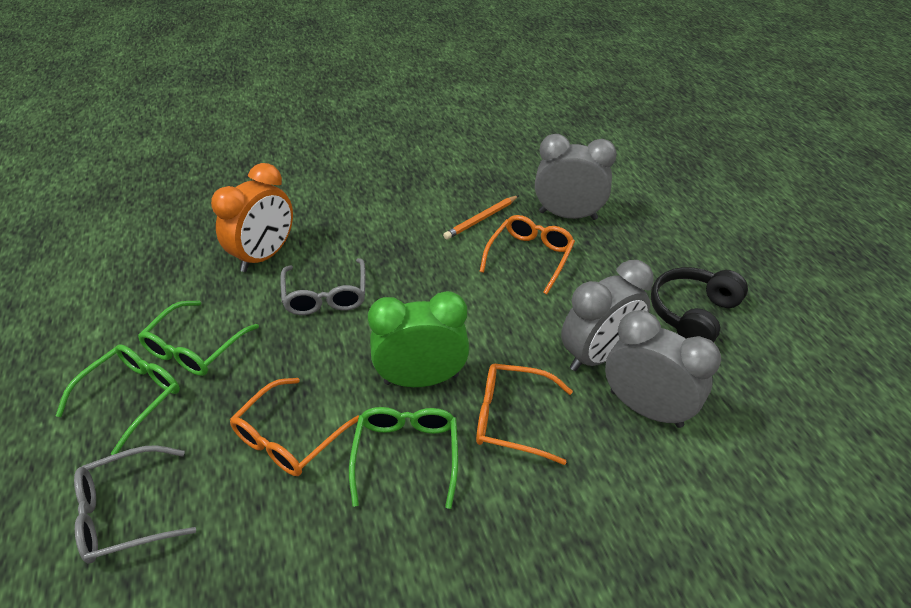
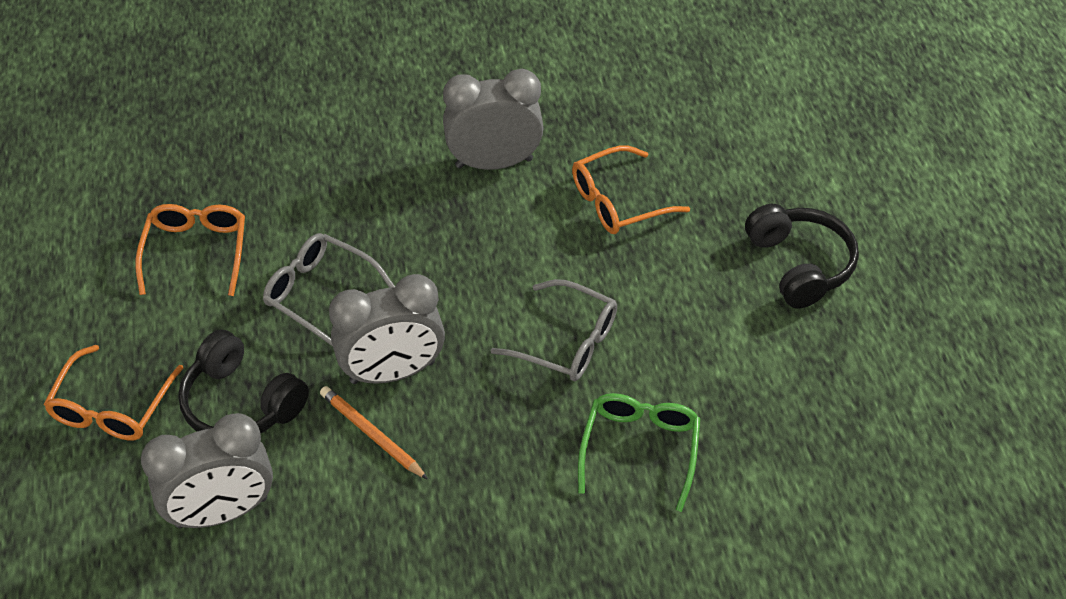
black headphones: [651,267,748,342] = 1 -> [178,329,309,434] [745,204,859,308] = 2
green clock: [368,291,470,387] = 1 -> none = 0
green glasses: [56,344,180,455] [138,301,259,376] [349,407,458,509] = 3 -> [578,393,700,512] = 1
orange clock: [211,163,293,272] = 1 -> none = 0

